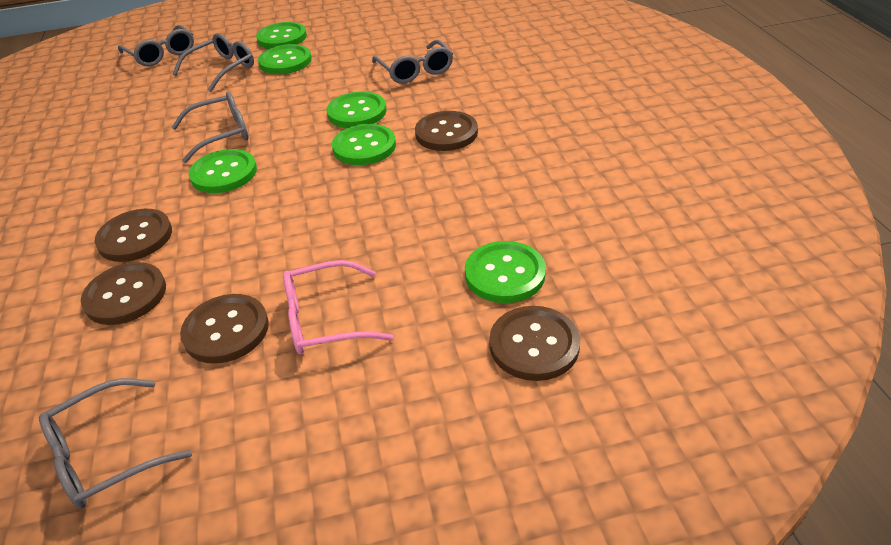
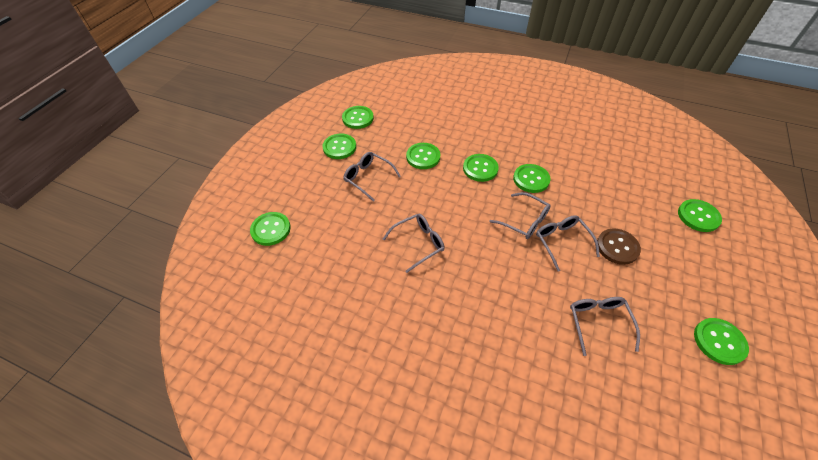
brown button: [81,262,166,325] [95,209,172,262] [180,294,269,364] [415,111,478,151] [489,306,580,381] = 5 -> [597,228,641,265] = 1
green button: [189,149,257,193] [256,22,307,49] [258,44,312,74] [327,91,387,128] [332,124,396,165] [465,241,546,303] = 6 -> [250,212,291,246] [322,134,356,159] [342,106,374,129] [406,143,440,169] [463,154,499,182] [513,164,551,193] [678,199,722,232] [694,318,749,365] = 8
pink glasses: [283,260,394,354] = 1 -> none = 0

